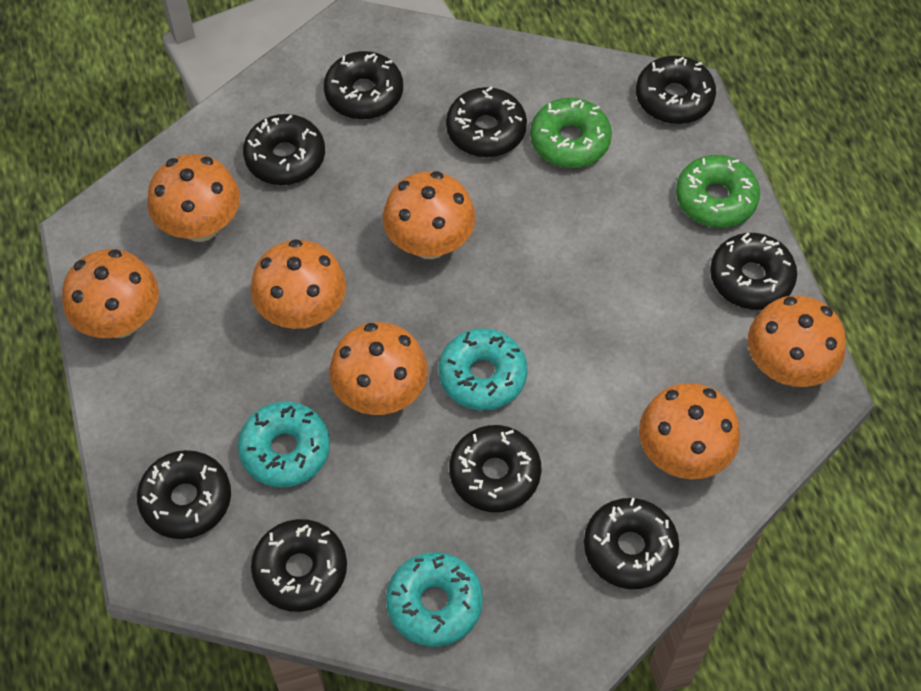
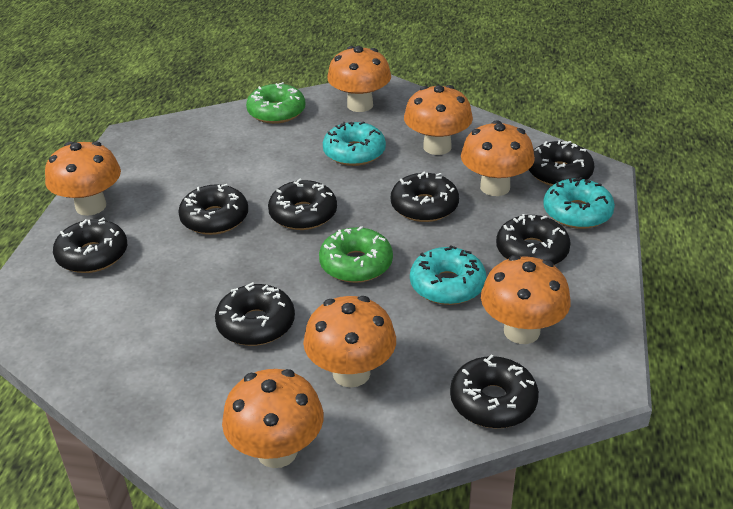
black donut: [137,450,231,539] [243,114,325,185] [251,519,347,612] [324,51,403,119] [446,87,527,157] [449,425,542,512] [584,498,679,589] [636,56,716,124] [710,233,797,310] = 9 -> [53,217,127,273] [178,184,248,235] [215,282,295,346] [268,179,337,230] [391,172,459,222] [450,354,539,428] [496,214,571,265] [529,140,594,186] = 8

